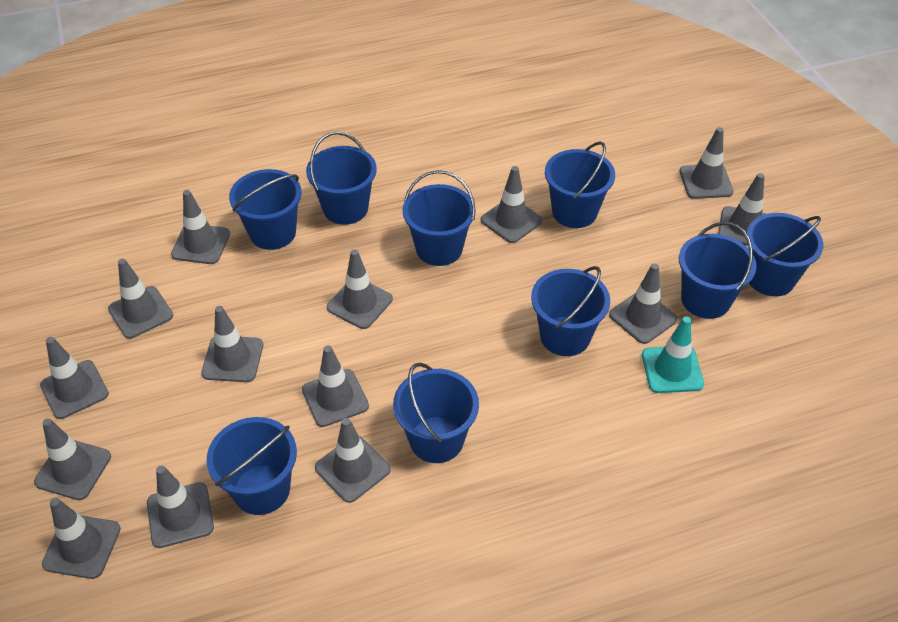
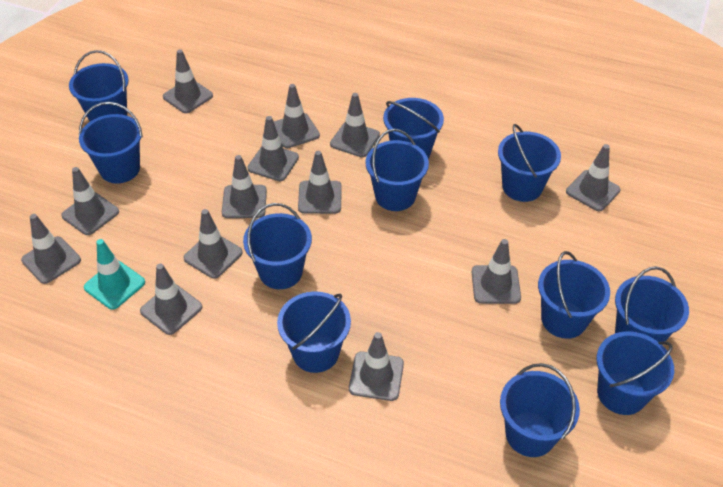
blue bucket: [207,417,297,515] [229,169,302,250] [306,132,377,225] [393,363,479,463] [403,170,476,266] [531,266,610,356] [545,141,615,228] [679,222,757,319] [747,213,824,296] = 9 -> [69,50,129,121] [79,102,143,184] [243,203,312,289] [277,291,351,373] [366,129,429,211] [383,98,444,159] [498,124,561,202] [500,363,580,457] [538,251,610,339] [597,331,674,415] [615,266,689,345] = 11
grey traffic cone: [34,418,111,500] [40,337,109,419] [42,498,121,579] [108,259,173,339] [147,465,214,548] [171,190,230,264] [201,306,263,382] [302,345,369,427] [315,418,391,503] [327,249,393,329] [481,166,543,243] [609,263,677,344] [680,127,734,199] [718,173,766,246] = 14 -> [21,214,81,284] [61,167,119,235] [140,264,202,335] [163,49,213,113] [183,209,243,279] [222,155,267,218] [247,116,299,181] [274,84,320,148] [298,151,342,214] [330,93,380,157] [349,332,404,401] [472,239,521,304] [566,144,620,211] = 13

